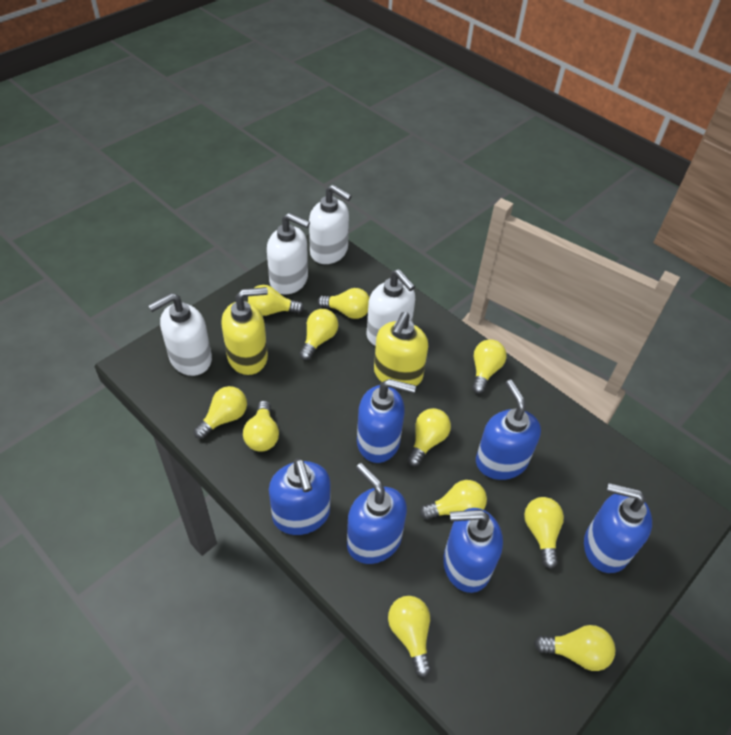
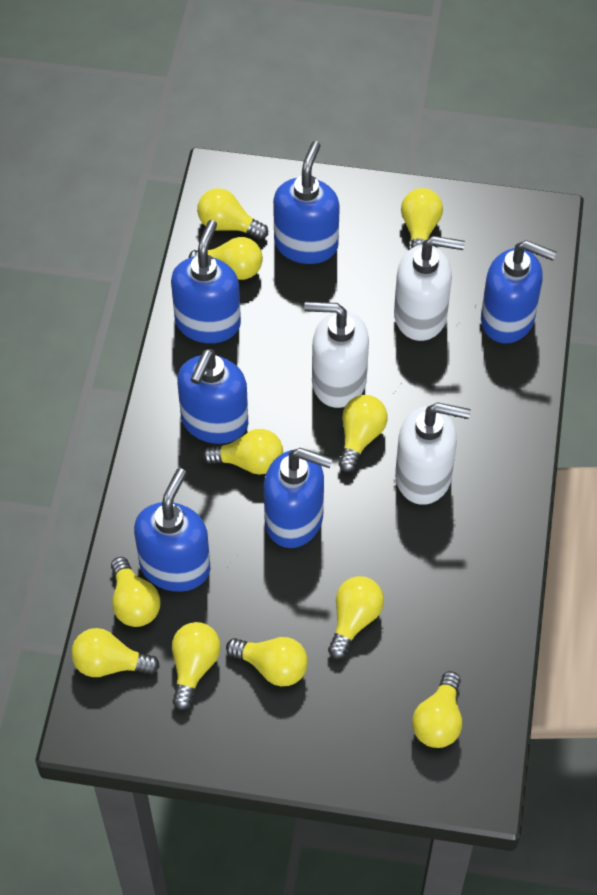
white soap dispenser: [148,293,212,376] [267,213,310,294] [309,185,352,264] [367,269,415,346] = 4 -> [304,302,369,408] [394,236,465,341] [395,402,471,505] = 3
yellow soap dispenser: [221,287,268,375] [374,312,428,386] = 2 -> none = 0

